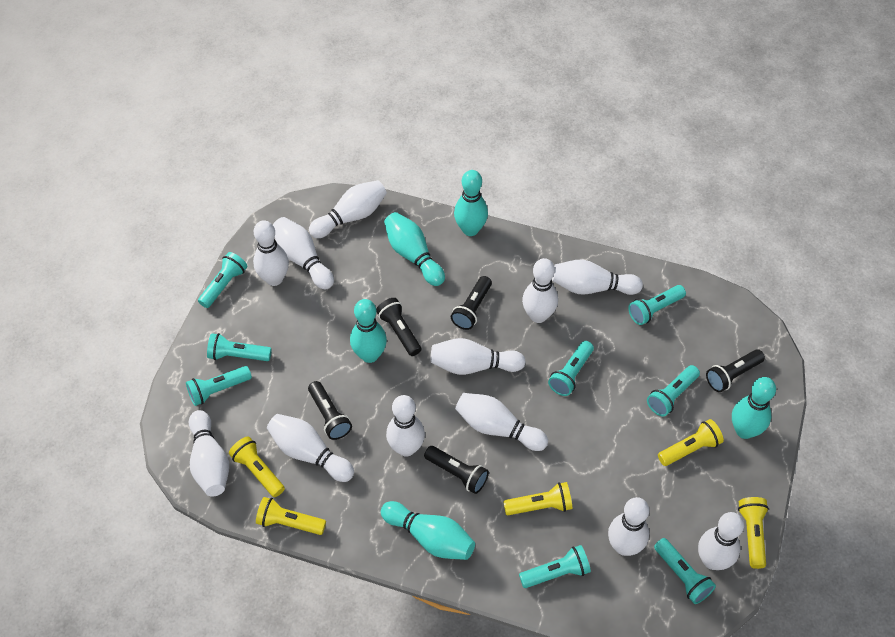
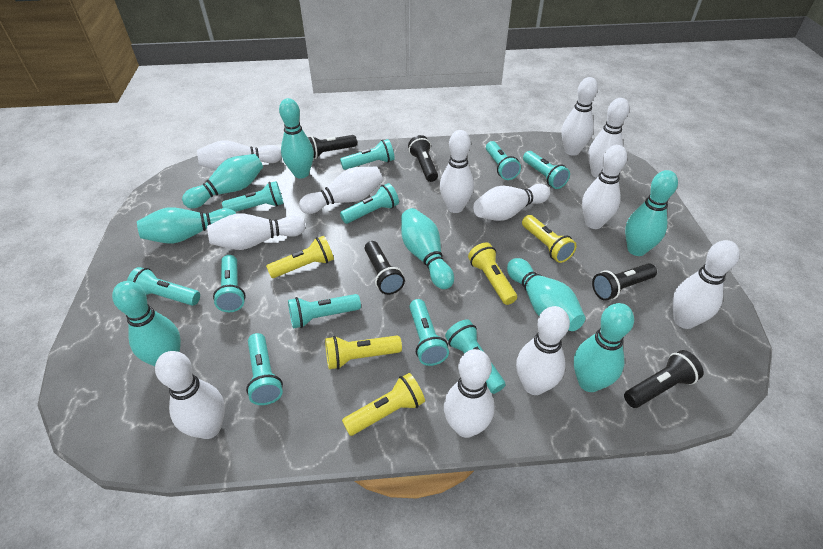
turquoise bowling pin: [350,299,387,363] [381,501,475,560] [384,212,445,286] [454,170,488,236] [732,377,776,439] = 5 -> [112,281,181,366] [137,207,237,244] [182,154,263,208] [279,98,314,178] [401,208,454,289] [507,258,586,331] [574,303,634,392] [625,170,678,256] = 8
turquoise flashlight: [186,366,252,406] [198,252,247,308] [207,333,272,361] [519,545,591,588] [548,341,594,396] [628,285,686,325] [647,365,700,417] [654,538,716,604] = 8 -> [127,267,200,306] [213,255,245,312] [222,181,284,212] [246,333,283,405] [288,294,361,329] [340,139,395,170] [340,183,399,224] [409,299,449,366] [445,319,506,394] [486,141,521,180] [523,151,570,189] = 11

